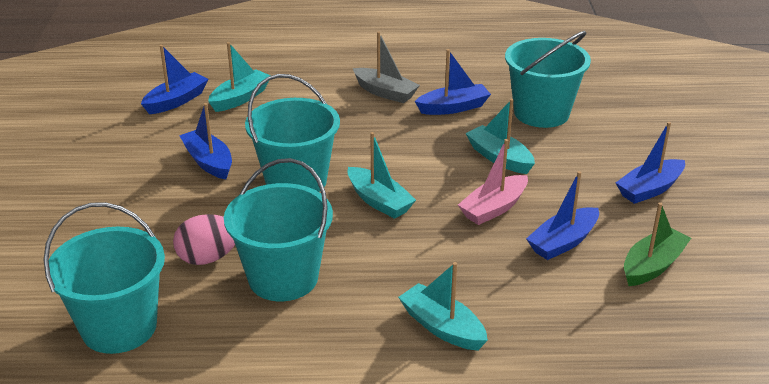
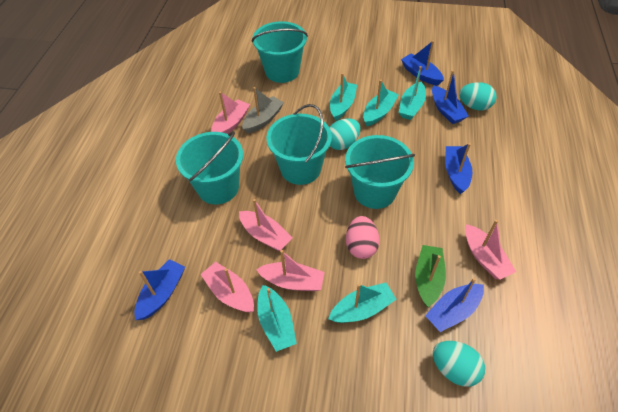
pink boat: [458,139,528,225] = 1 -> [200,262,254,313] [211,92,250,134] [239,199,293,251] [256,250,325,291] [465,220,516,280] = 5
turquoise boat: [208,42,271,112] [348,132,416,219] [398,262,488,351] [465,99,535,174] = 4 -> [257,285,297,352] [328,283,397,323] [330,73,357,121] [363,80,399,126] [399,66,426,120] = 5
turquoise egg: none = 0 -> [329,119,361,150] [433,341,485,387] [459,82,497,110] = 3

